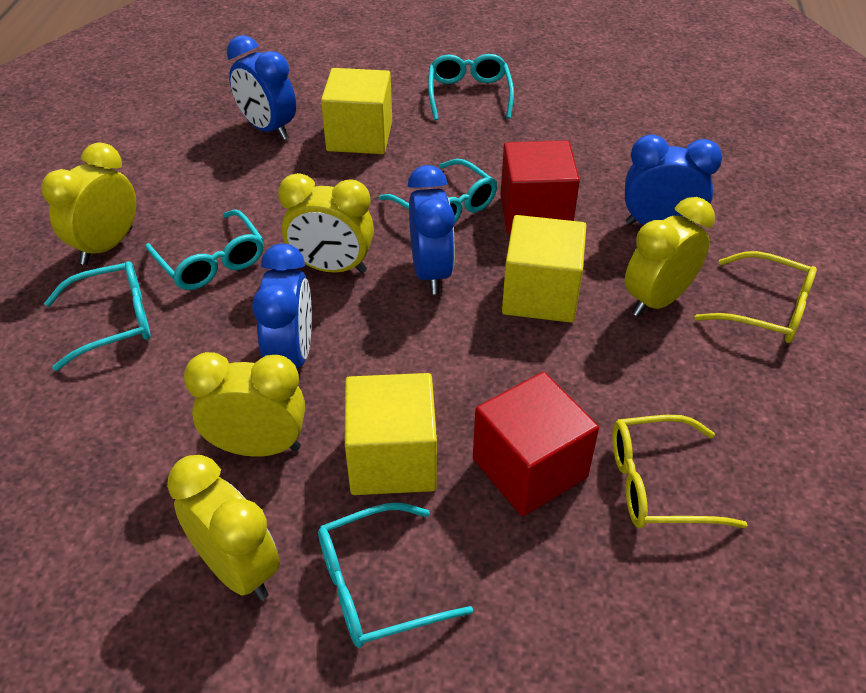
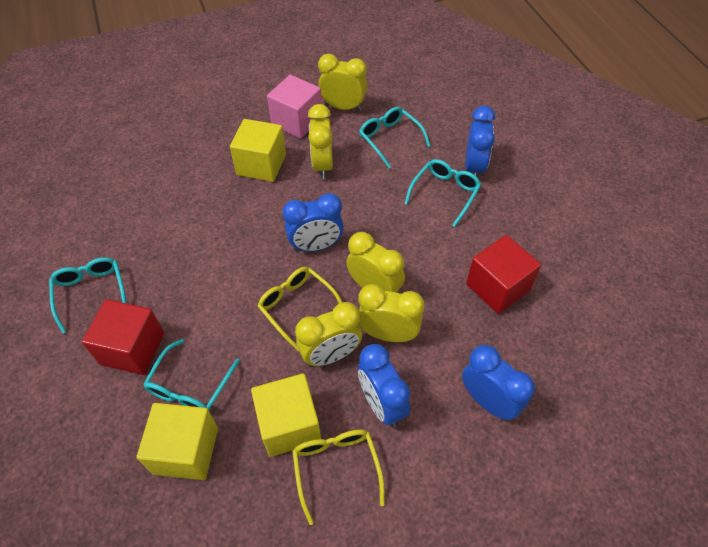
pink cube: none = 0 -> [267,75,322,139] = 1
turquoise glasses: [44,261,151,371] [145,209,264,290] [318,503,473,648] [379,159,497,224] [428,54,514,120] = 5 -> [49,257,127,333] [143,339,240,410] [359,107,431,168] [404,159,481,227] = 4

